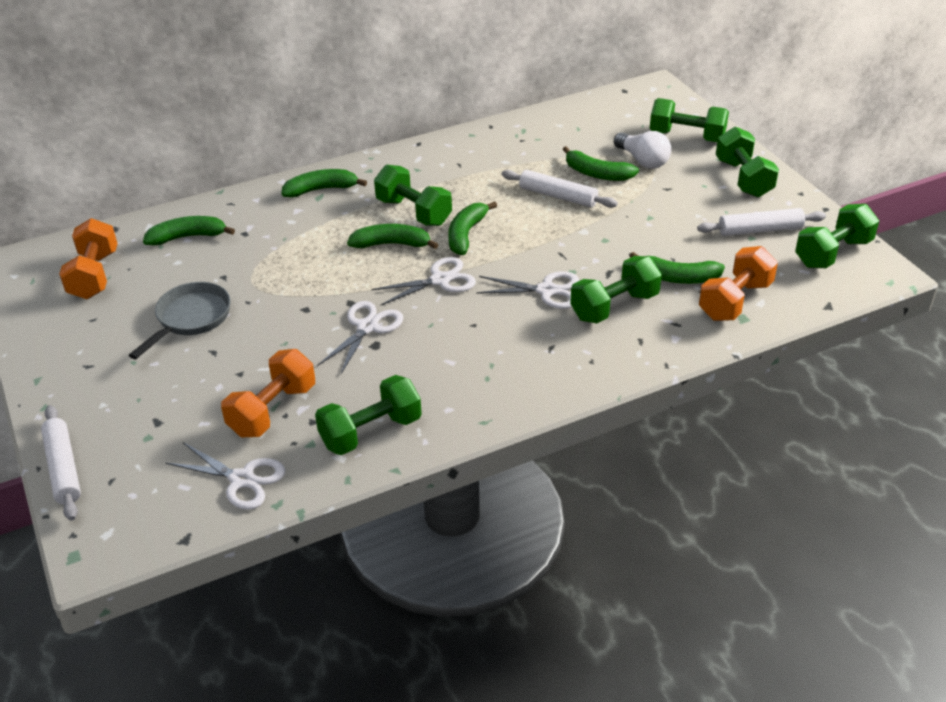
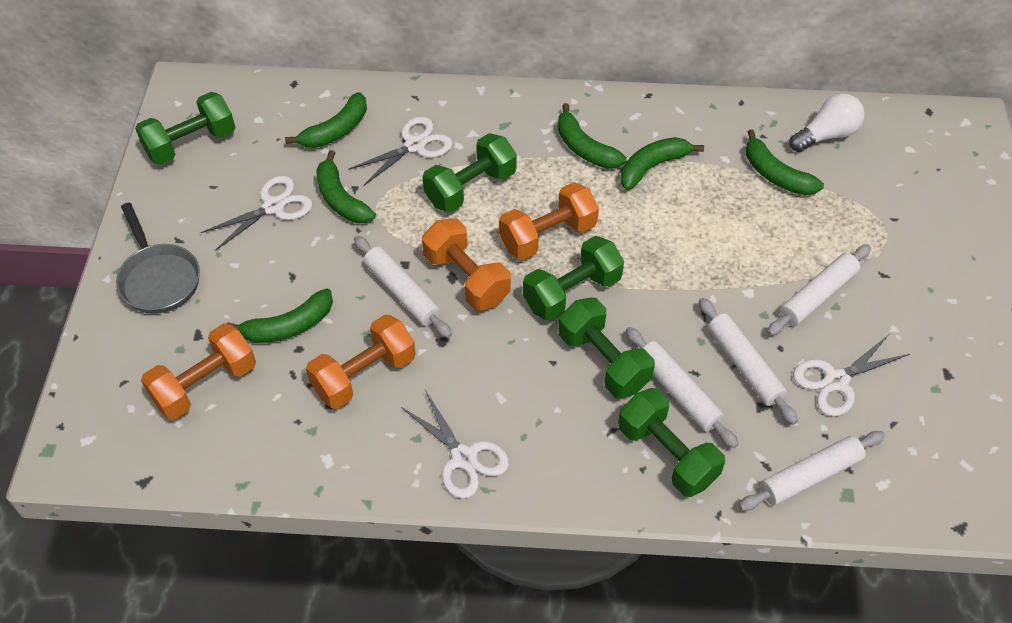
green dumbbell: [315,375,422,455] [374,165,452,226] [570,256,662,323] [650,98,729,142] [716,126,779,198] [795,204,879,268] = 6 -> [135,92,235,165] [423,133,517,213] [523,236,624,321] [559,298,655,398] [618,388,725,497] = 5
orange dumbbell: [59,218,118,299] [221,349,315,437] [699,246,778,321] = 3 -> [141,323,256,420] [306,315,416,409] [422,218,511,311] [499,182,599,260] = 4
white rolling pin: [41,405,81,521] [501,170,618,208] [697,208,826,236] = 3 -> [354,236,452,338] [626,327,738,448] [699,298,798,424] [739,431,885,511] [767,245,871,336] = 5

